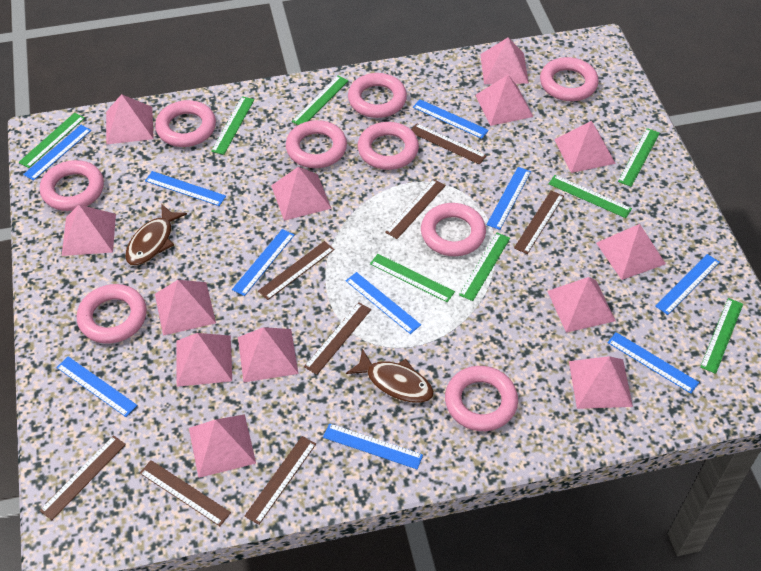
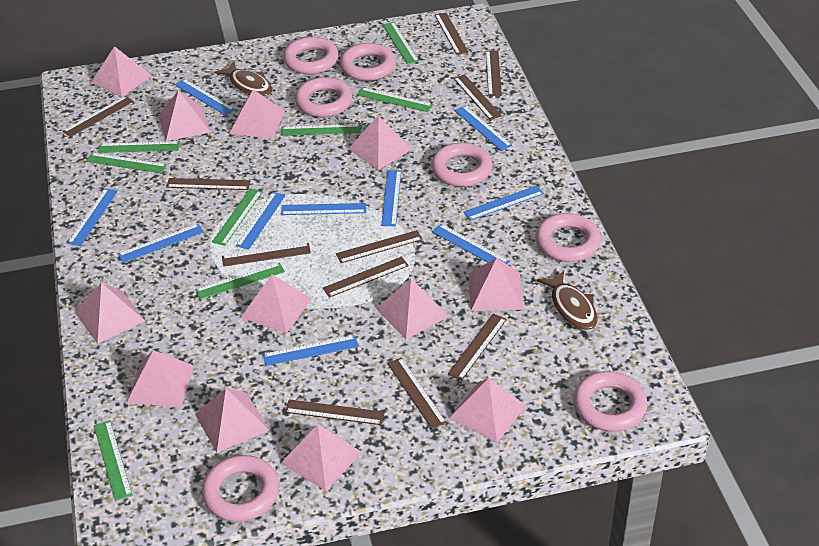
brown ruler: [39,435,126,520] [140,460,231,526] [245,436,316,525] [258,241,335,300] [304,302,371,375] [385,179,446,239] [411,123,487,164] [514,191,564,254] = 8 -> [63,96,134,137] [166,178,250,190] [222,243,311,267] [285,399,385,425] [323,257,409,298] [336,230,423,263] [387,357,447,429] [435,13,468,55] [448,314,507,380] [454,74,502,120] [486,50,502,96] = 11
pink pyramid: [62,205,116,256] [106,94,154,144] [155,280,216,336] [177,333,232,387] [189,414,256,478] [238,327,298,382] [271,167,332,221] [475,75,534,126] [480,38,529,84] [547,277,616,333] [554,121,616,173] [569,356,633,409] [596,224,666,280] = 13 -> [75,283,145,344] [91,46,152,97] [127,350,194,407] [158,90,210,141] [195,388,269,453] [229,89,285,139] [241,274,312,333] [281,424,362,491] [348,115,413,170] [376,279,449,339] [449,378,526,443] [469,258,523,311] = 12
pink ring: [40,160,104,211] [77,284,147,344] [155,100,216,147] [286,120,347,168] [348,73,407,118] [358,122,419,170] [421,203,486,256] [445,366,518,431] [540,57,599,101] = 9 -> [202,455,279,522] [283,37,339,74] [295,77,352,117] [340,43,396,81] [431,143,493,187] [535,213,601,262] [573,371,647,431] = 7

